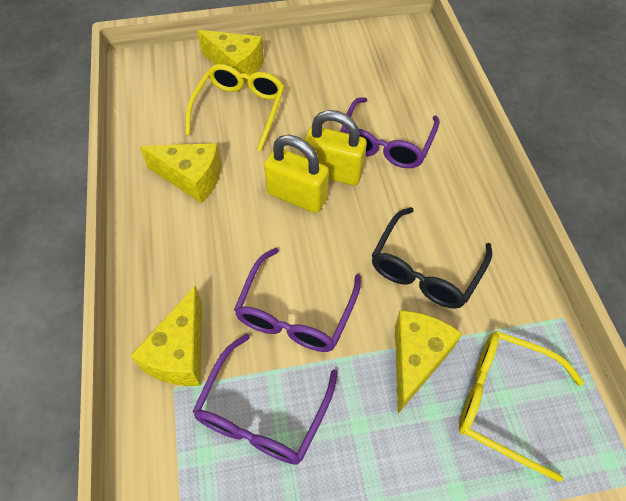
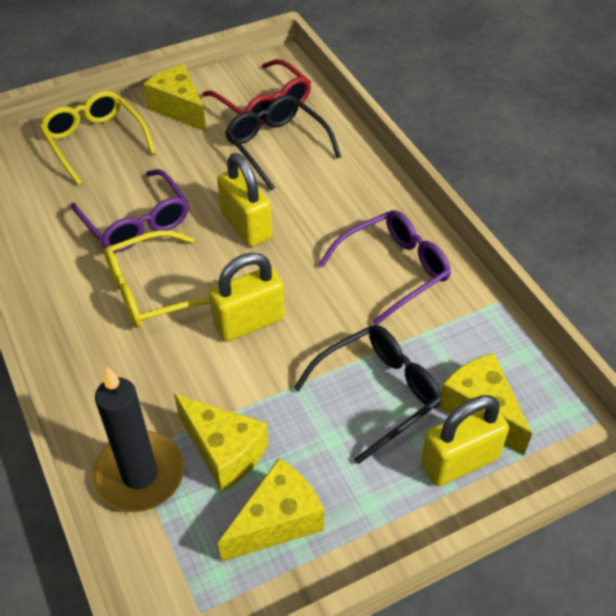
black candle: none = 0 -> [93,367,184,512] = 1
black glasses: [372,207,492,309] = 1 -> [225,95,341,191] [294,325,442,464] = 2
purple glasses: [192,334,338,465] [234,248,361,352] [340,97,440,168] = 3 -> [71,169,189,252] [318,210,451,325] = 2
red glasses: none = 0 -> [203,59,311,125] = 1
yellow padlock: [264,135,329,213] [303,110,367,186] = 2 -> [209,253,284,342] [217,153,272,247] [421,395,509,486] = 3

